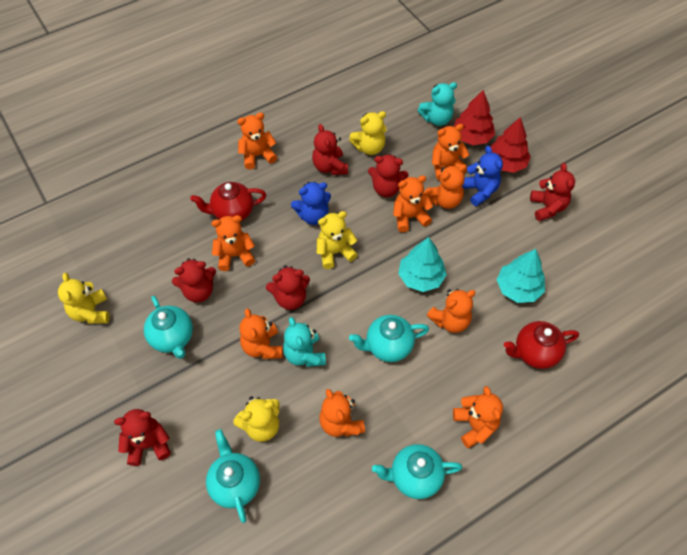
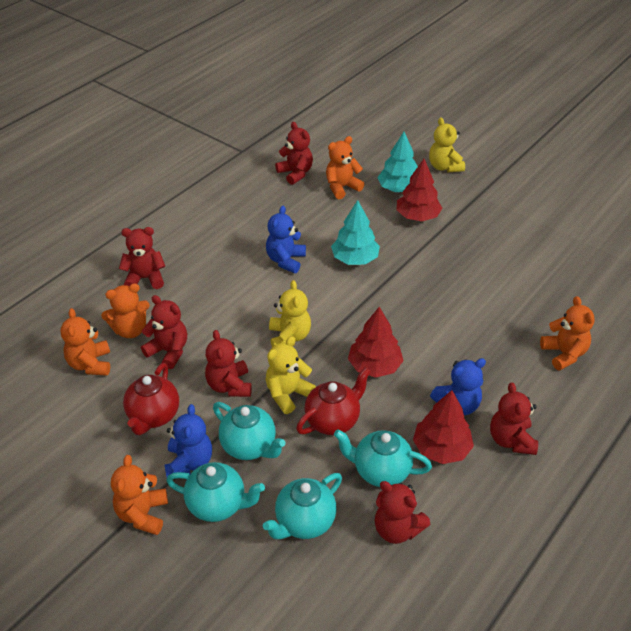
blue teddy bear: [291,182,331,225] [462,146,503,206] = 2 -> [165,404,212,477] [266,206,306,273] [430,358,486,415] = 3
orange teddy bear: [212,215,255,271] [237,112,277,169] [239,308,283,359] [319,389,365,437] [393,176,433,232] [423,164,467,209] [427,289,476,333] [432,124,469,181] [453,386,503,448] = 9 -> [60,308,110,376] [101,284,150,338] [111,455,168,535] [326,136,364,199] [540,296,595,370] = 5
red tree: [454,90,495,145] [490,117,531,173] = 2 -> [348,307,404,377] [396,159,442,221] [413,390,474,464] = 3
turquoise teddy bear: [283,317,326,367] [417,82,457,126] = 2 -> none = 0
yellow teddy bear: [58,273,110,324] [233,397,280,442] [317,211,358,269] [349,111,387,155] = 4 -> [266,336,316,414] [269,280,311,347] [429,117,465,172] = 3

